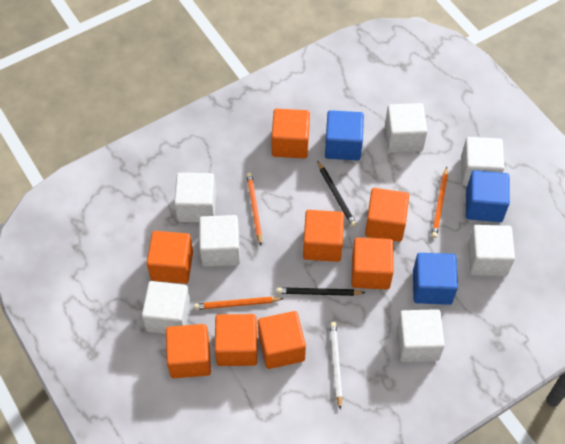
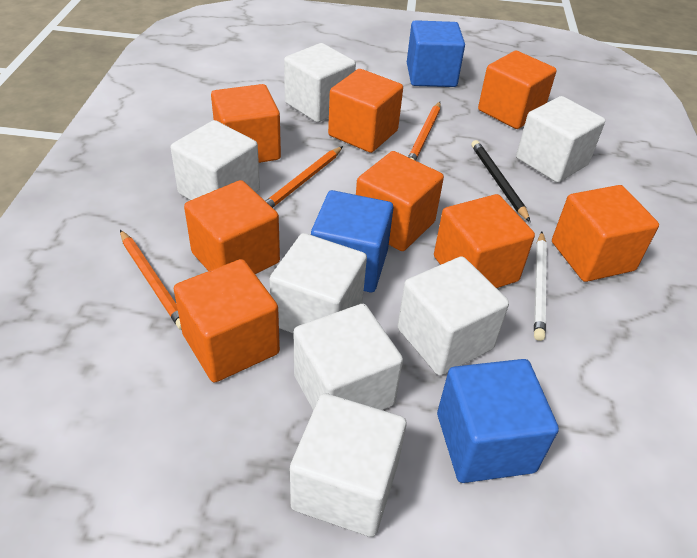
black pencil: [277,287,365,296] [317,160,357,227] = 2 -> [471,140,530,222] = 1

